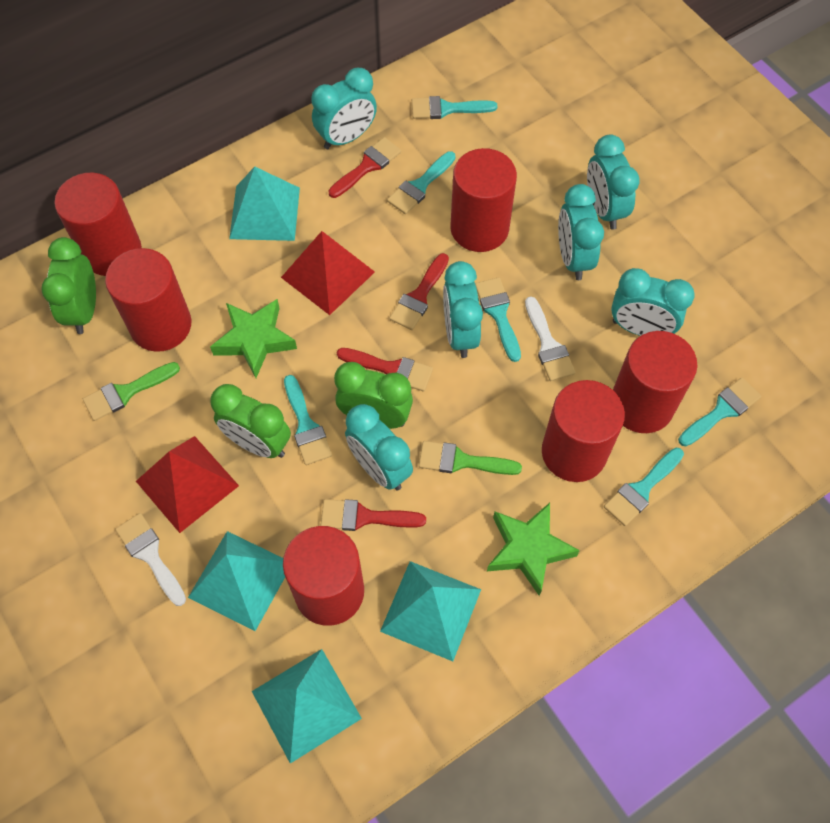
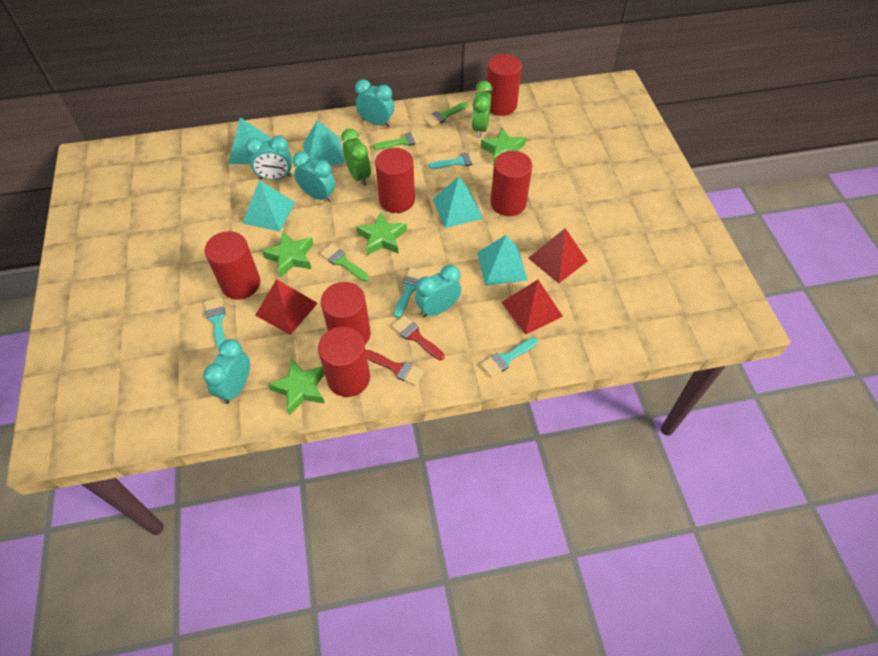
green brush: [83,362,180,421] [419,441,522,475] = 2 -> [320,244,369,281] [373,131,425,150] [424,102,468,127] = 3
green clock: [41,237,96,334] [210,384,291,458] [334,362,413,429] = 3 -> [341,128,371,186] [472,81,492,138] = 2
green star: [210,299,297,378] [487,503,580,596] = 2 -> [262,231,314,278] [268,358,325,415] [356,212,407,256] [481,128,526,166] = 4
red brush: [321,499,426,531] [328,137,401,198] [337,348,433,391] [389,253,449,330] = 4 -> [366,350,425,386] [392,316,445,360] = 2
red pyramid: [136,436,239,533] [281,231,375,315] = 2 -> [255,279,318,335] [501,280,563,335] [528,228,587,283] = 3
turquoise brush: [284,375,332,465] [387,151,456,214] [412,96,497,119] [475,277,521,362] [604,448,684,526] [678,378,761,446] = 6 -> [204,297,225,350] [394,267,426,318] [429,152,482,169] [480,337,538,378] = 4
turquoise clock: [311,68,377,149] [345,404,413,490] [443,261,483,358] [558,184,604,280] [587,134,639,230] [611,268,695,336] = 6 -> [203,339,250,404] [245,136,292,180] [293,152,336,202] [355,79,394,127] [415,265,461,318] = 5
turquoise pyramid: [188,531,285,631] [229,167,300,241] [252,649,362,764] [380,561,481,661] = 4 -> [228,117,272,164] [243,180,296,232] [303,120,345,166] [433,176,483,228] [477,235,527,286] = 5
white brush: [115,513,186,606] [525,297,575,381] = 2 -> none = 0

